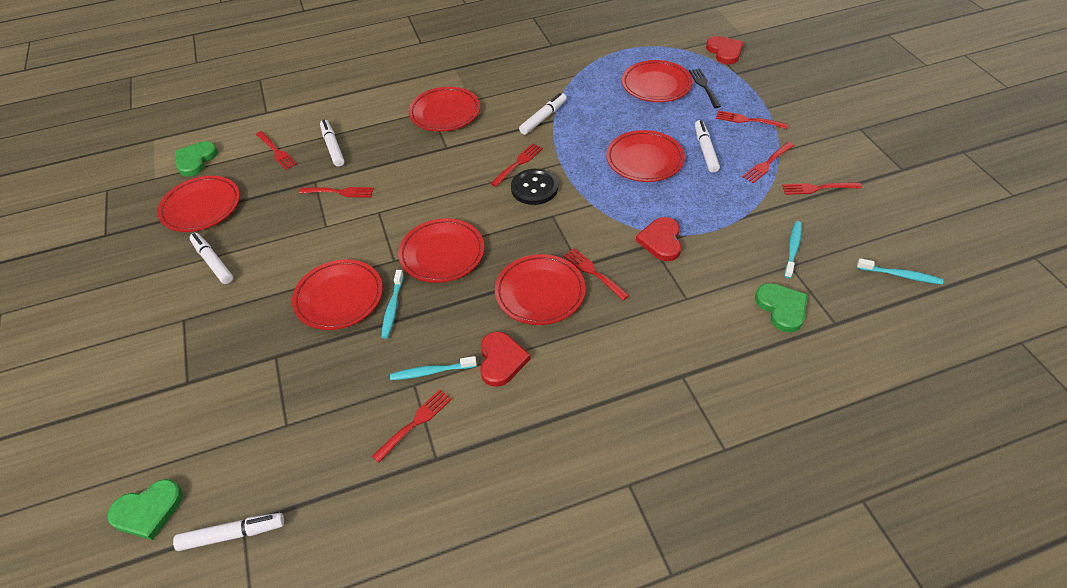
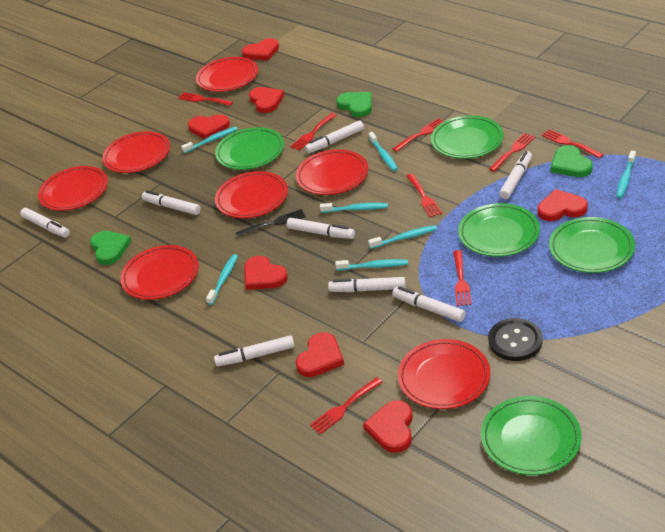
green plate: none = 0 -> [215,127,284,170] [431,115,504,159] [458,203,540,257] [481,396,582,475] [549,217,635,273] = 5
red heart: [480,332,531,387] [636,217,682,261] [706,36,743,64] = 3 -> [188,114,230,139] [242,38,279,60] [244,256,288,290] [249,87,284,113] [296,332,344,377] [363,400,413,453] [538,189,588,221] = 7
turquoise toothbrush: [381,270,404,339] [390,356,477,380] [784,221,802,278] [857,258,943,284] = 4 -> [181,126,238,153] [206,254,238,305] [320,203,388,213] [335,259,408,271] [368,132,398,171] [368,225,437,249] [616,151,636,198] = 7
white marker: [173,513,284,551] [190,233,233,284] [320,120,344,167] [519,93,567,135] [695,120,720,173] = 5 -> [20,208,70,237] [142,190,201,215] [214,335,295,366] [287,218,355,239] [305,120,364,153] [328,277,406,292] [392,286,465,322] [499,151,532,199] = 8

